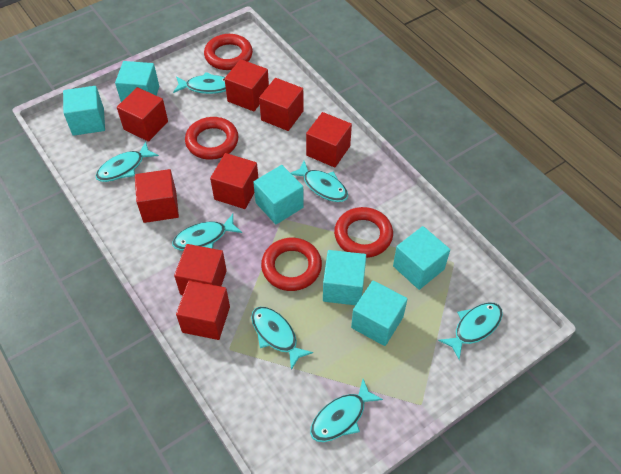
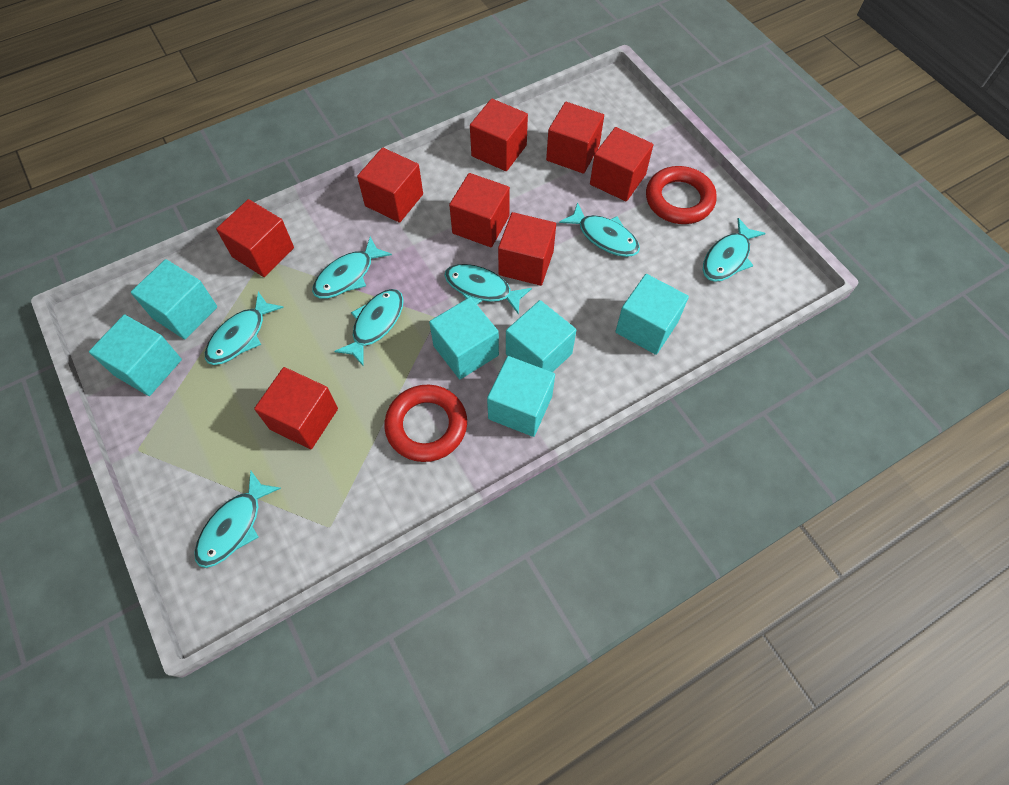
red ring: [185,117,239,160] [204,34,253,70] [261,238,322,291] [334,207,393,258] = 4 -> [384,385,467,462] [646,166,717,224] = 2

